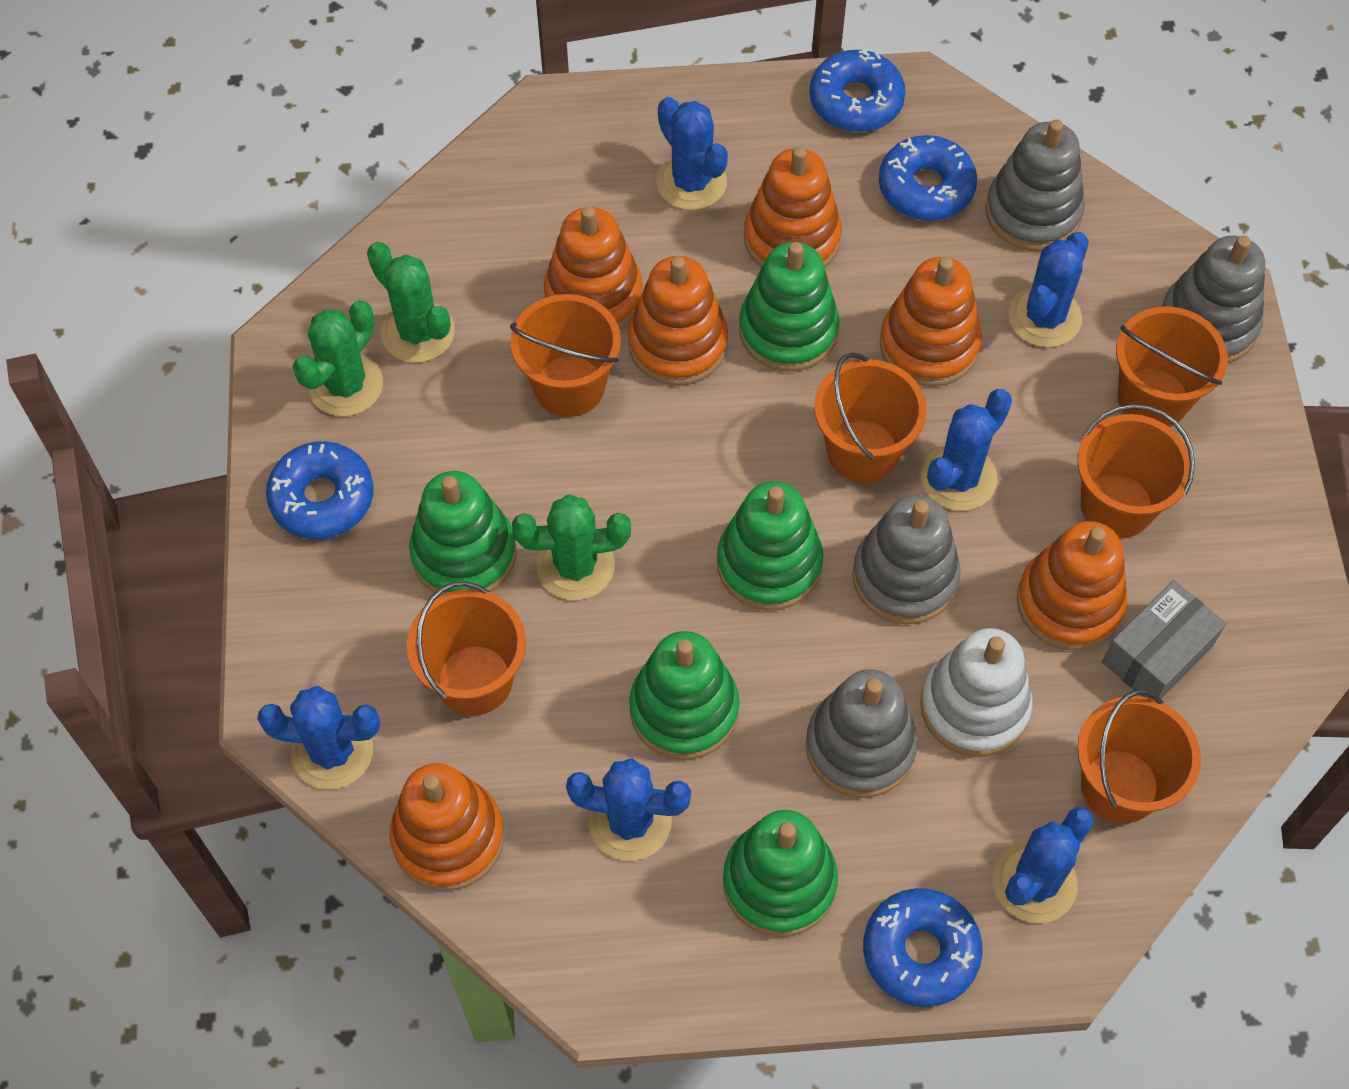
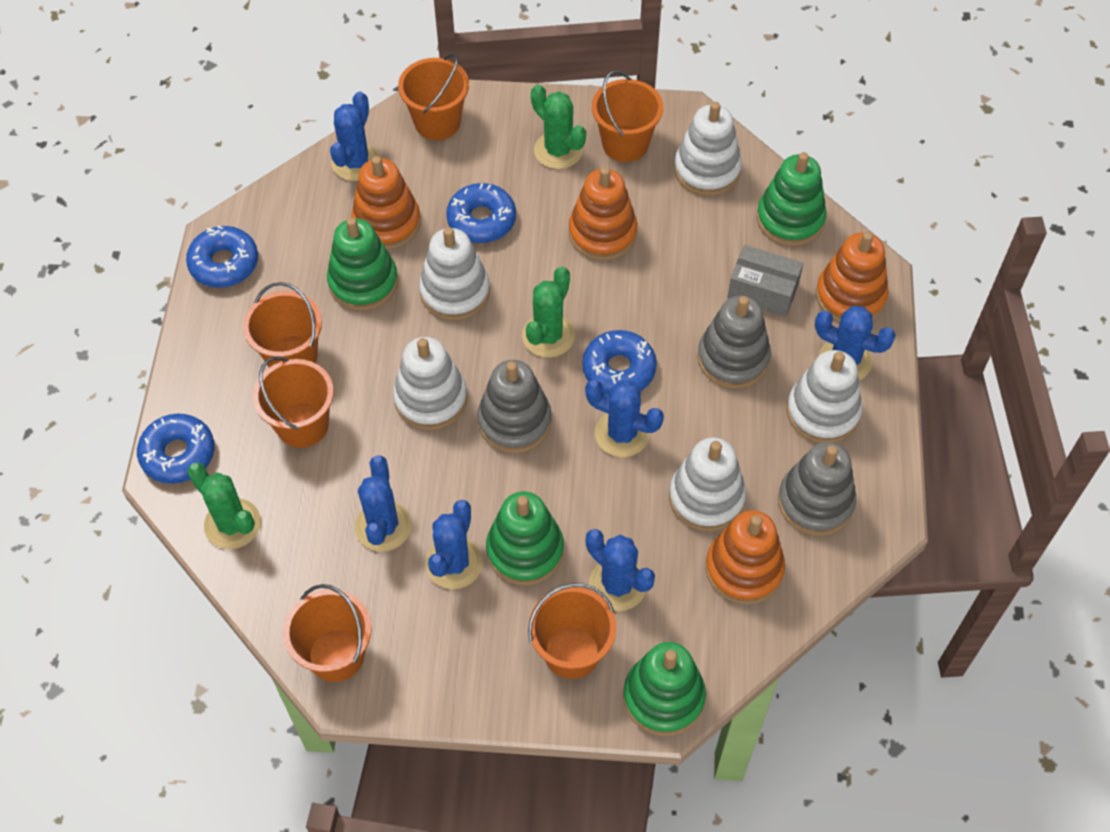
green stacking toy: [409,471,516,596] [629,631,739,760] [717,481,823,611] [723,810,838,937] [739,242,839,372] = 5 -> [327,217,398,311] [486,491,564,585] [623,642,706,736] [756,152,827,246] = 4
grey stacking toy: [805,669,918,798] [852,495,961,624] [985,119,1085,251] [1161,236,1265,363] = 4 -> [477,360,552,453] [697,296,771,389] [778,442,856,536] = 3
orange stacking toy: [390,763,504,891] [544,206,643,330] [628,256,728,386] [744,147,842,268] [880,257,982,387] [1017,521,1127,650] = 6 -> [351,156,421,250] [569,167,637,260] [705,510,785,605] [816,232,889,322] = 4
white stacking toy: [920,628,1033,757] = 1 -> [393,337,467,430] [419,227,490,320] [669,438,746,531] [674,102,742,196] [786,350,862,443] = 5

